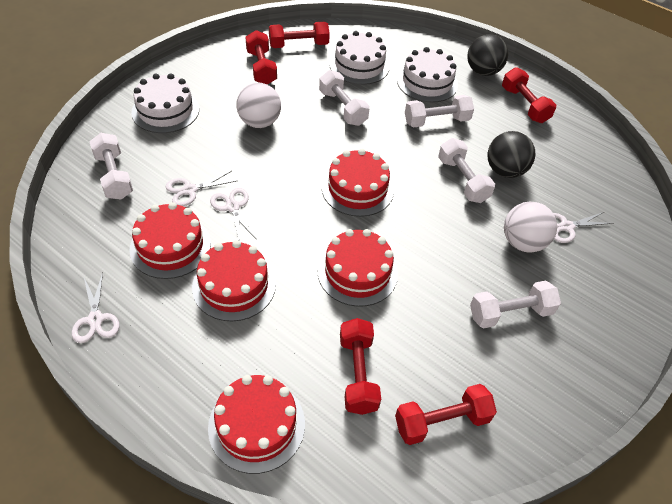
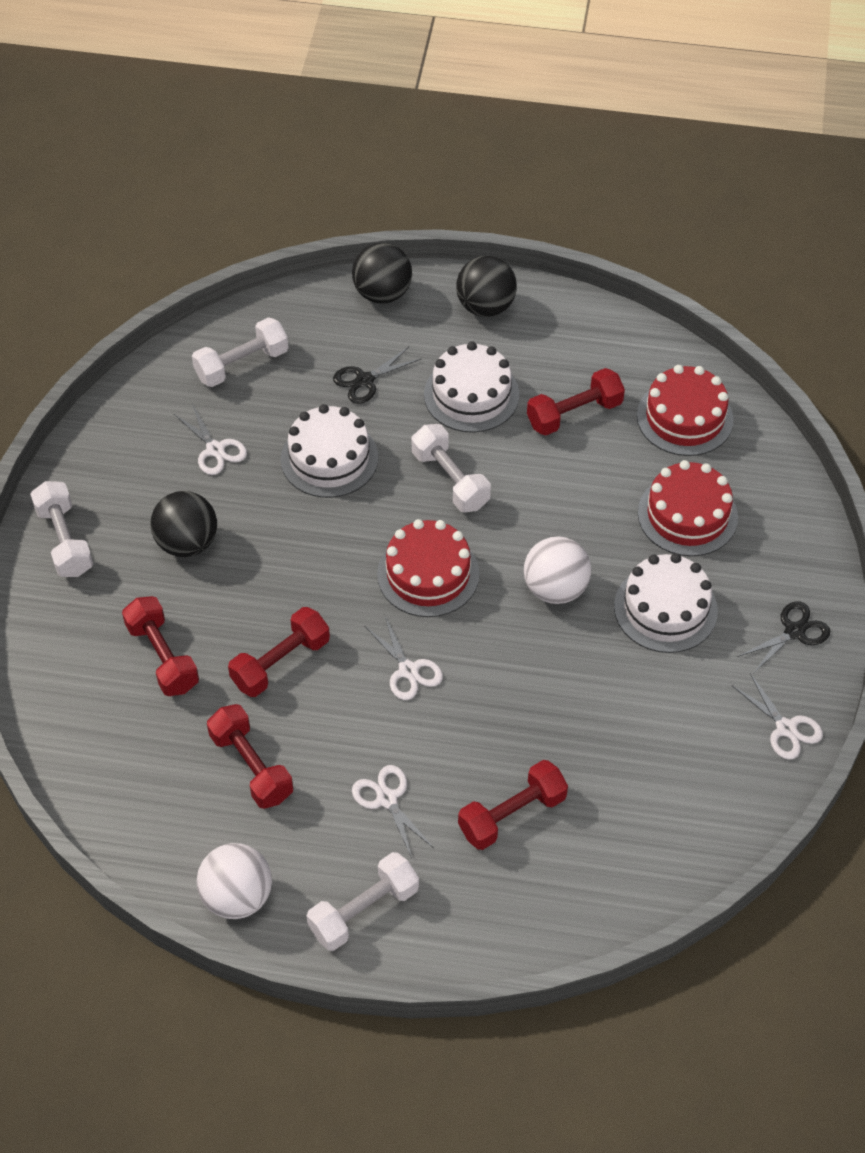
black ball: [467,34,508,76] [488,131,535,178] = 2 -> [150,491,217,557] [352,243,412,304] [456,256,517,317] = 3
black scissors: none = 0 -> [333,347,421,404] [737,601,830,673] = 2
red cake: [129,202,211,279] [192,240,276,321] [208,375,305,474] [318,229,398,307] [322,149,394,217] = 5 -> [377,519,479,617] [637,365,734,456] [638,460,738,556] = 3
white dumbbell: [89,133,133,200] [319,70,370,126] [405,95,474,127] [438,138,495,203] [470,281,561,328] = 5 -> [30,481,93,577] [192,317,289,387] [307,852,419,951] [412,424,491,512] = 4

